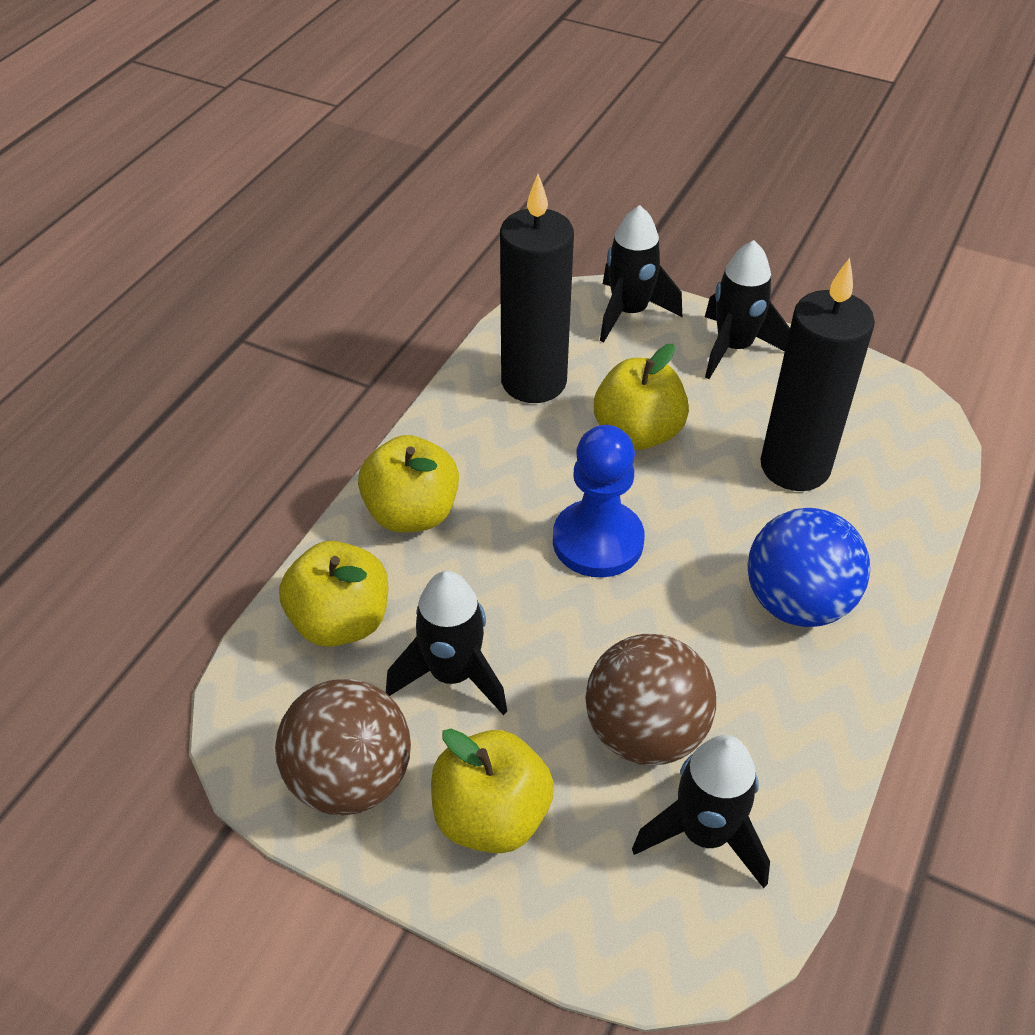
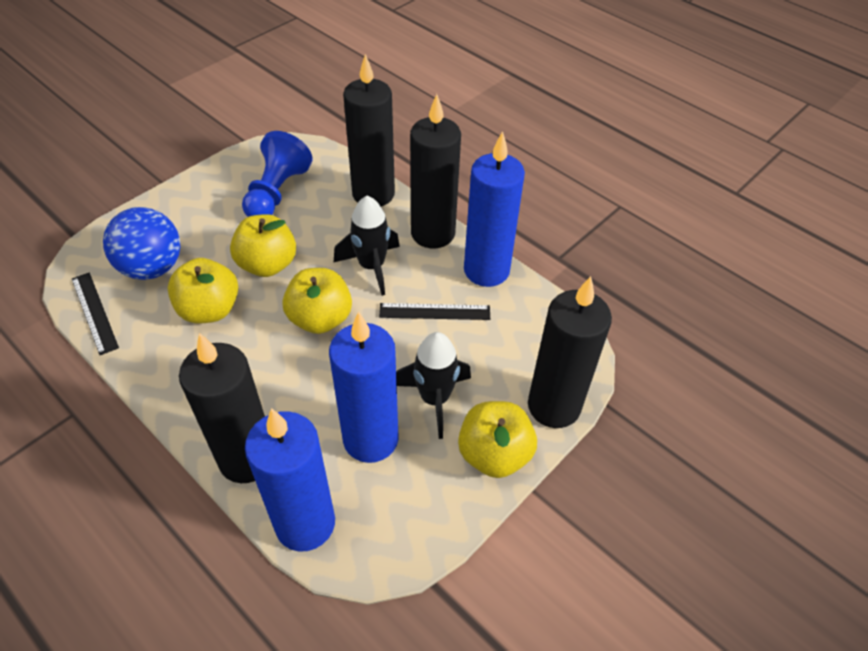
black candle: [500,174,574,403] [761,258,875,491] = 2 -> [179,333,265,483] [343,54,395,206] [410,94,461,249] [528,276,612,428] = 4
black rocket: [386,571,507,715] [600,205,682,342] [632,735,770,888] [705,240,790,379] = 4 -> [334,196,400,296] [396,332,471,439] = 2
black ruler: none = 0 -> [72,273,119,355] [379,303,490,320] = 2
blue candle: none = 0 -> [245,408,335,551] [329,311,399,463] [464,131,525,287] = 3
brown ball: [275,679,411,815] [585,634,716,765] = 2 -> none = 0

